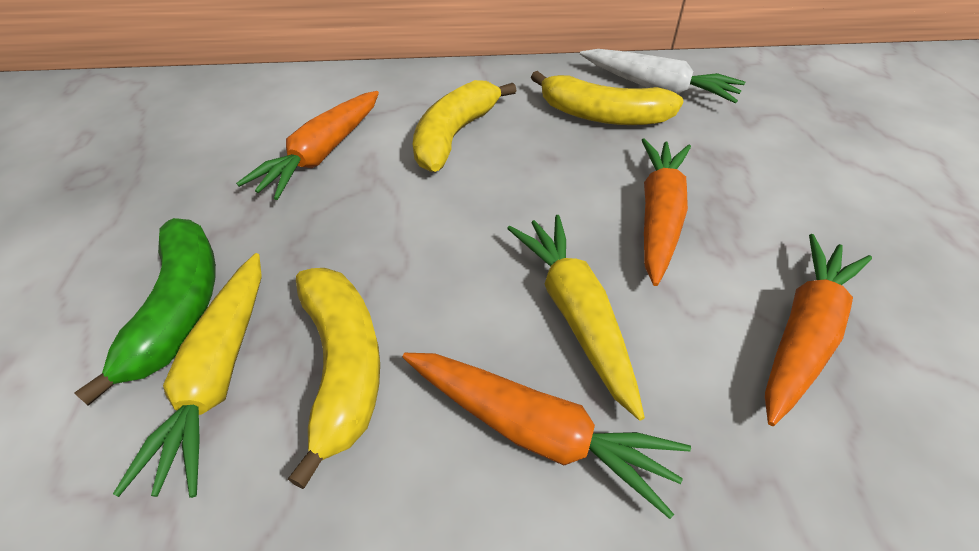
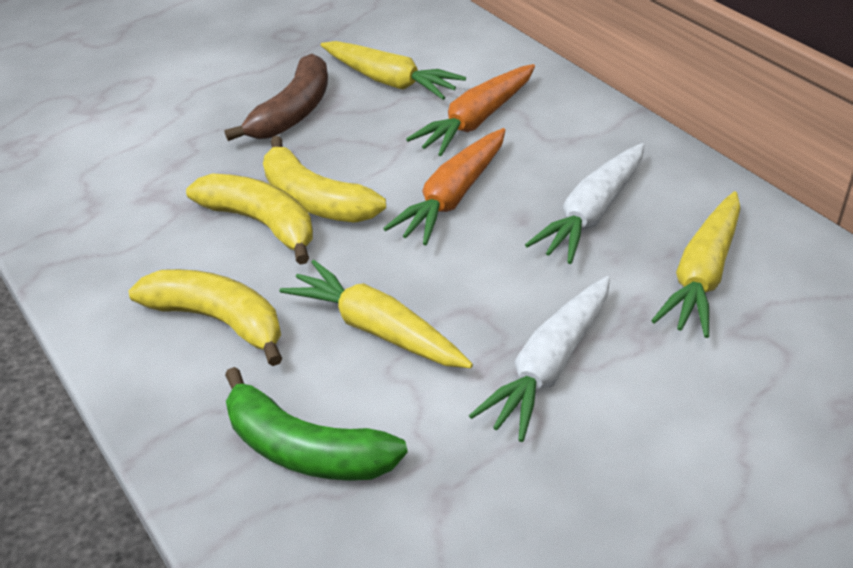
brown banana: none = 0 -> [225,54,328,141] = 1
orange carrot: [236,91,379,200] [402,353,691,519] [641,138,691,286] [765,234,872,426] = 4 -> [383,128,506,245] [406,64,535,156] = 2
white carrot: [580,49,745,103] = 1 -> [469,276,610,442] [525,143,644,264] = 2
yellow carrot: [113,253,261,498] [507,215,645,421] = 2 -> [279,260,473,368] [321,41,466,100] [651,191,741,338] = 3

